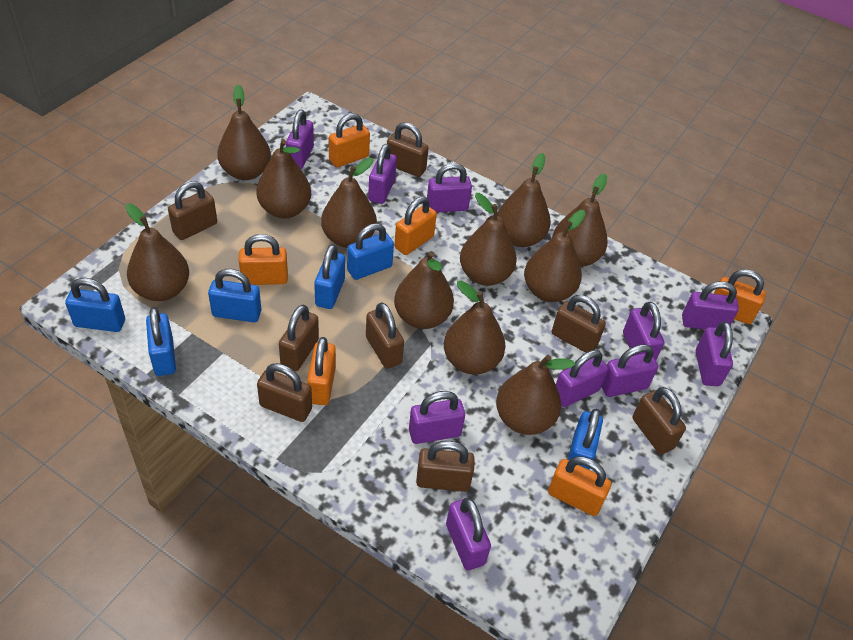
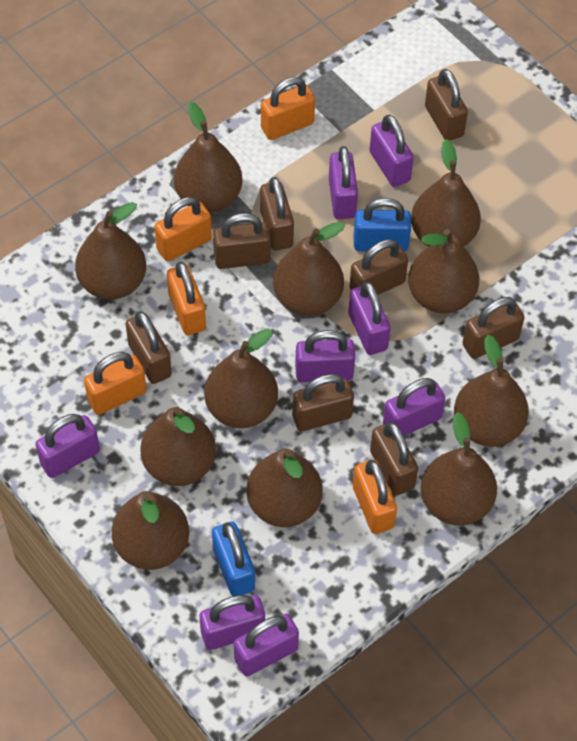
blue padlock: [65,278,125,332] [146,307,176,376] [208,269,261,322] [314,244,345,309] [347,223,394,280] [568,409,603,470] = 6 -> [212,521,255,596] [354,198,411,251] = 2
orange padlock: [239,234,288,285] [307,337,336,405] [329,113,370,167] [394,196,437,255] [548,456,611,516] [714,269,766,324] = 6 -> [84,352,147,415] [154,197,212,261] [167,262,206,335] [261,77,315,140] [353,459,397,534] = 5
purple padlock: [286,110,314,169] [368,144,397,204] [409,391,465,444] [427,163,472,213] [446,498,491,570] [556,350,608,407] [602,344,658,397] [623,302,664,360] [682,281,739,330] [696,322,733,386] = 10 -> [35,414,100,478] [200,595,265,650] [234,614,299,677] [295,330,355,383] [329,146,358,219] [348,281,391,355] [370,115,414,187] [383,378,445,436] = 8

